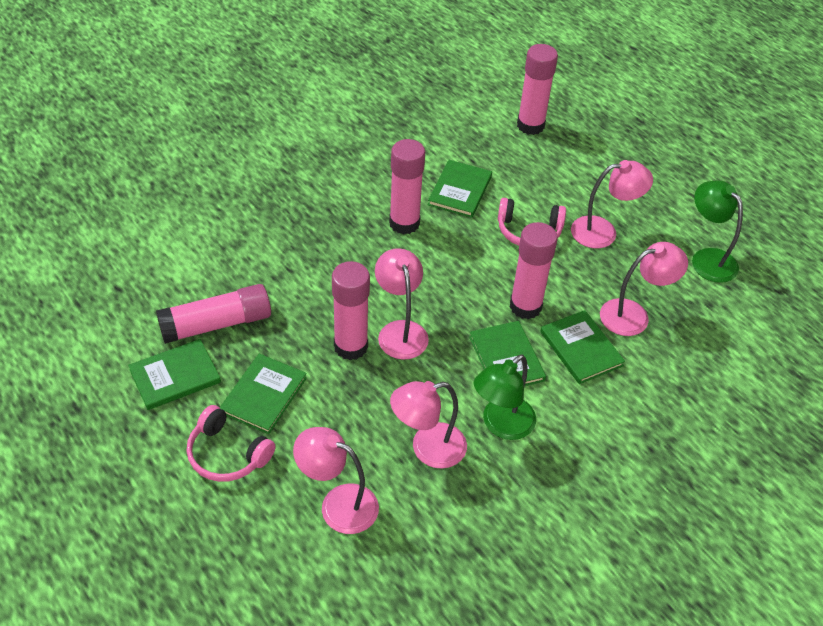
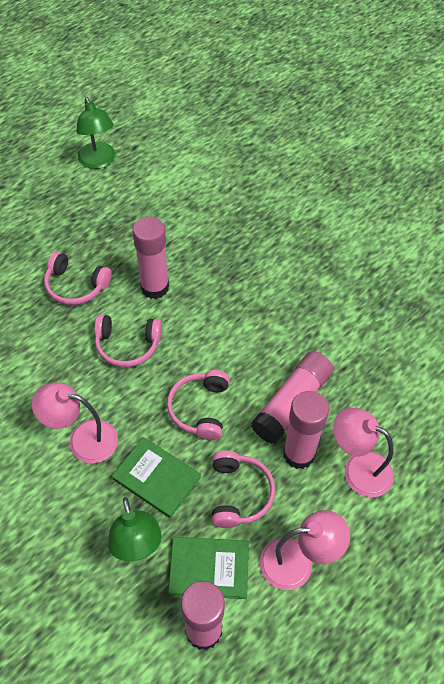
green book: [128,339,221,410] [220,354,307,434] [428,160,492,218] [469,321,546,386] [540,310,625,384] = 5 -> [112,437,201,518] [168,537,249,599] = 2
pink glue stick: [156,284,271,344] [332,261,370,360] [389,139,425,234] [510,222,558,319] [517,44,558,135] = 5 -> [132,216,169,299] [181,581,225,650] [251,351,333,444] [283,391,329,469] = 4
pink headphones: [186,405,275,482] [498,198,566,246] = 2 -> [44,251,112,305] [94,314,162,367] [167,370,229,440] [212,451,275,528] = 4
pink lamp: [293,427,379,534] [375,248,429,360] [390,381,467,469] [571,160,653,248] [600,242,688,336] = 5 -> [32,383,118,463] [260,510,350,590] [333,408,394,497] = 3

